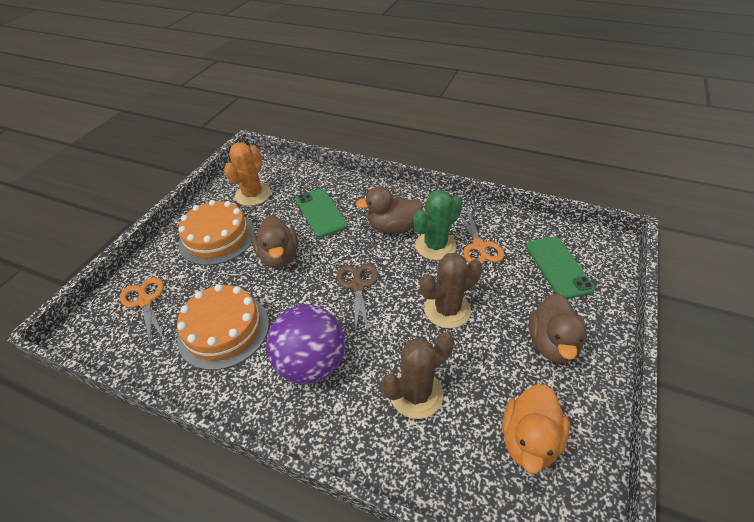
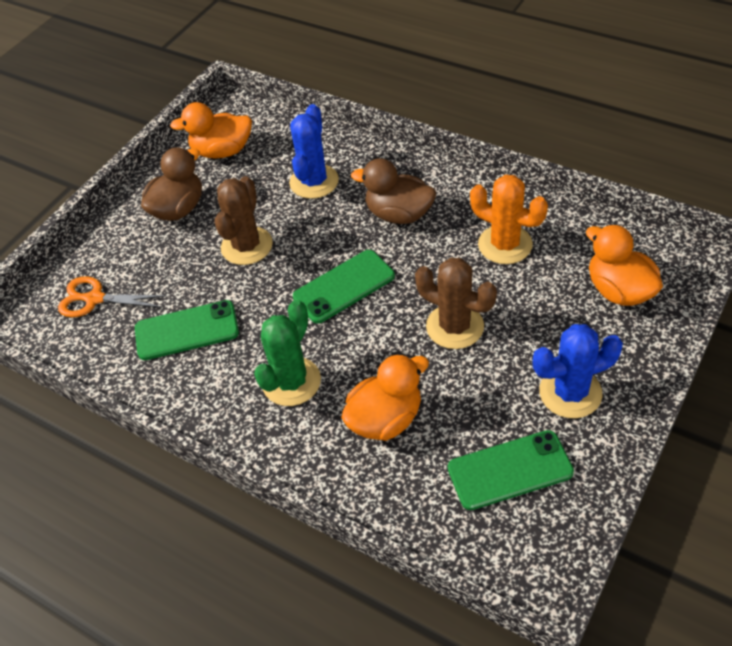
blue cactus: none = 0 -> [289,104,339,199] [532,324,623,418] = 2
brown duck: [252,216,298,268] [356,186,423,233] [529,293,587,363] = 3 -> [141,147,202,221] [351,158,436,224] = 2
brown scissors: [336,263,378,333] = 1 -> none = 0
green phone: [296,188,347,238] [526,237,595,299] = 2 -> [135,300,239,360] [293,250,395,323] [448,430,574,510] = 3
orange cake: [177,284,269,370] [178,200,255,265] = 2 -> none = 0
orange duck: [502,384,570,474] = 1 -> [170,102,252,159] [341,354,429,441] [586,224,663,306] = 3
orange scissors: [120,277,165,347] [460,210,504,264] = 2 -> [58,276,166,317] = 1
purple ball: [266,305,345,384] = 1 -> none = 0

